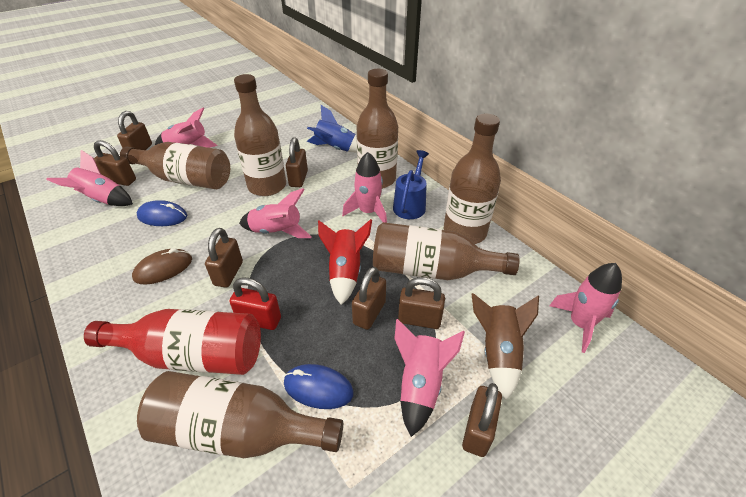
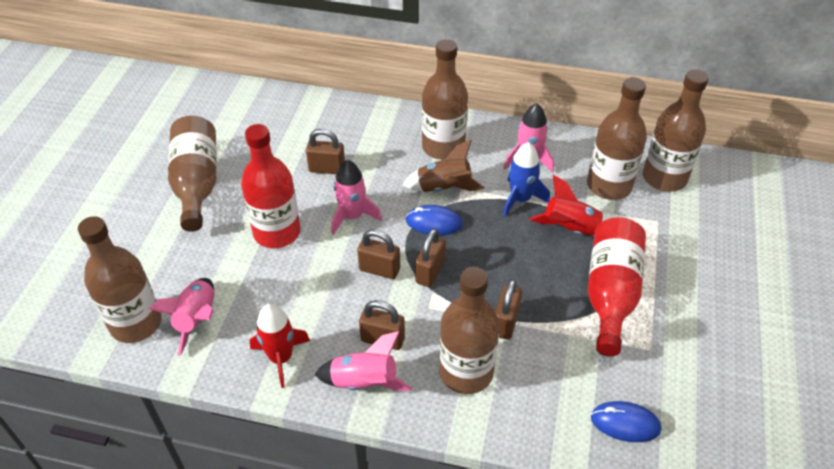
blue watering can: [393,150,429,219] = 1 -> none = 0
brown mouse: [132,248,192,285] = 1 -> none = 0
brown padlock: [94,140,136,186] [117,111,152,150] [205,228,243,288] [286,137,308,187] [352,267,386,330] [398,277,445,329] [462,383,502,457] = 7 -> [306,129,345,174] [357,229,400,279] [359,300,405,350] [415,228,446,287] [496,279,522,340] = 5
pink rocket: [46,150,133,206] [155,108,217,148] [239,188,312,238] [342,152,387,223] [394,319,465,437] [549,263,622,353] = 6 -> [149,278,215,356] [314,331,412,391] [331,160,382,235] [504,103,554,173] = 4
red bottle: [84,309,261,375] = 1 -> [241,124,301,248] [588,217,646,357] = 2
red padlock: [229,277,281,330] = 1 -> none = 0
red rocket: [318,219,372,305] = 1 -> [250,304,310,388] [530,175,608,236] = 2

